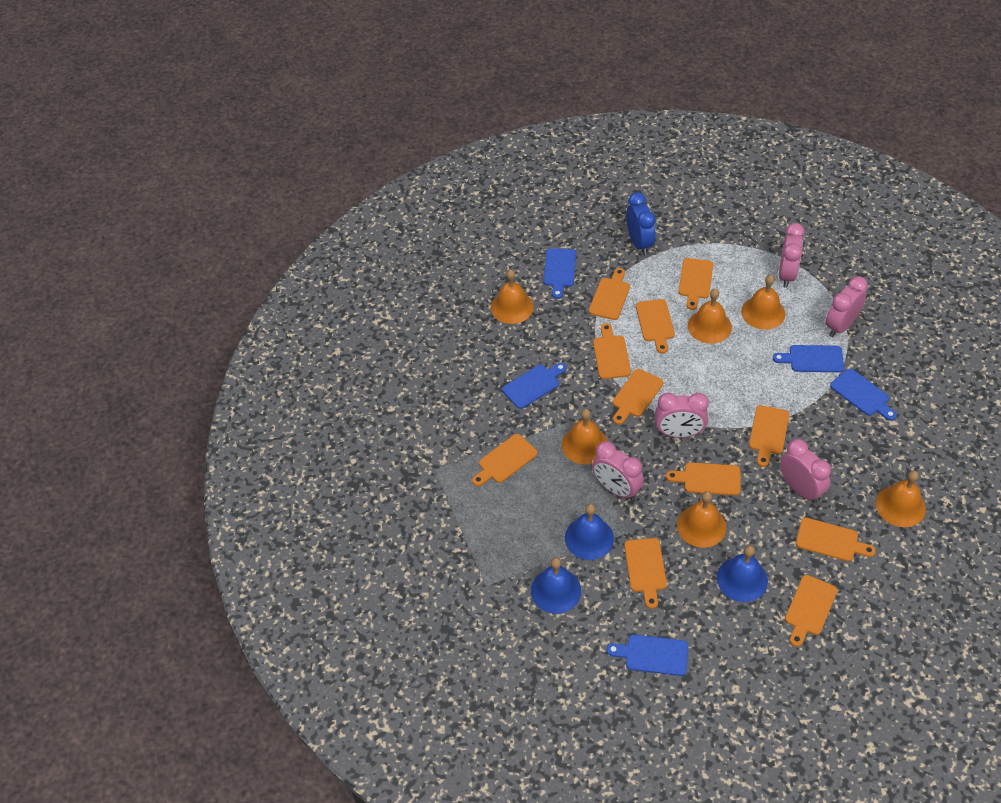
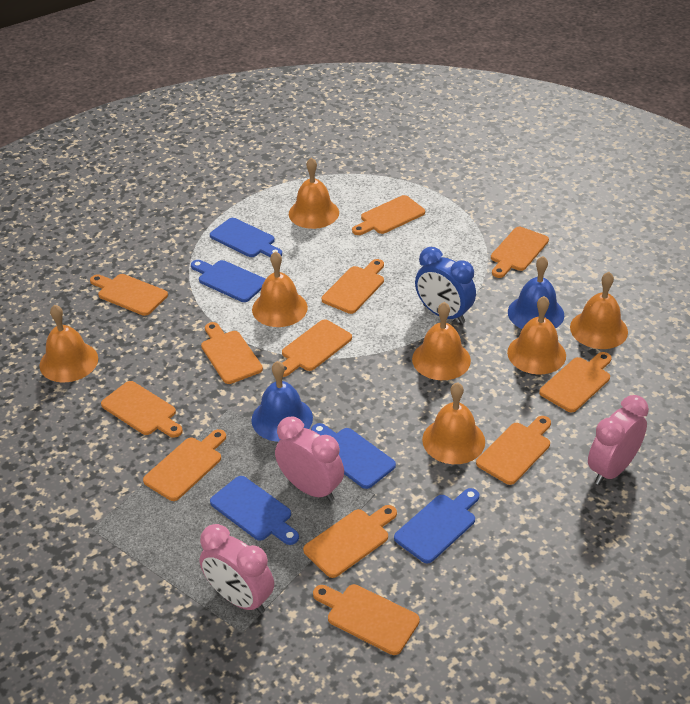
blue bell: [531,557,581,614] [565,504,614,560] [717,545,768,602] = 3 -> [252,361,313,442] [508,256,564,329] = 2
orange bell: [491,269,534,324] [562,409,608,465] [677,491,726,548] [688,288,732,344] [741,275,785,330] [876,471,926,527] = 6 -> [39,304,98,383] [252,251,308,327] [289,157,339,229] [412,302,471,380] [422,382,485,464] [507,296,566,374] [570,272,628,349] = 7
orange cutting board: [472,434,538,486] [589,268,630,320] [593,323,631,379] [613,369,663,425] [624,538,667,609] [636,299,675,353] [666,462,741,496] [678,258,713,310] [749,405,789,467] [785,575,837,647] [796,517,876,561] = 11 -> [90,274,168,316] [101,381,183,438] [143,429,226,501] [201,322,263,384] [282,319,352,377] [303,505,397,578] [313,584,420,655] [322,259,384,314] [352,195,425,235] [476,416,551,485] [491,227,549,278] [539,352,611,412] = 12
pink clock: [592,441,644,500] [655,393,709,438] [779,223,805,288] [780,439,831,503] [825,276,868,337] = 5 -> [199,524,274,614] [275,417,344,502] [588,395,649,485] = 3

